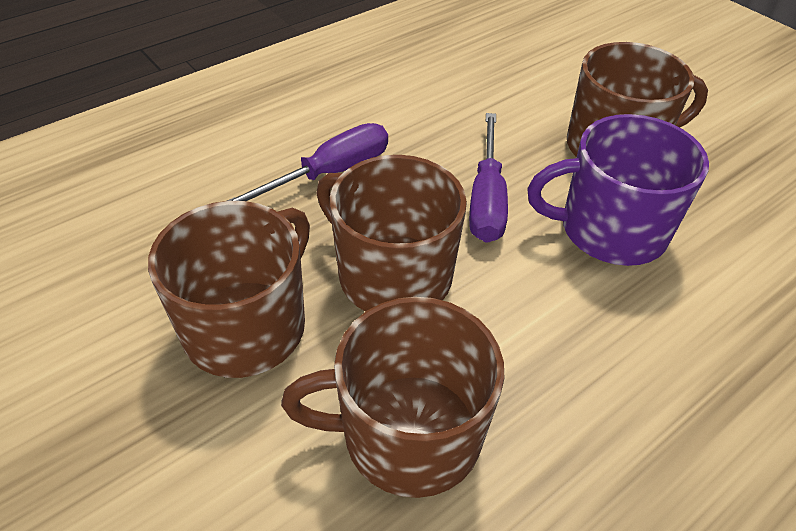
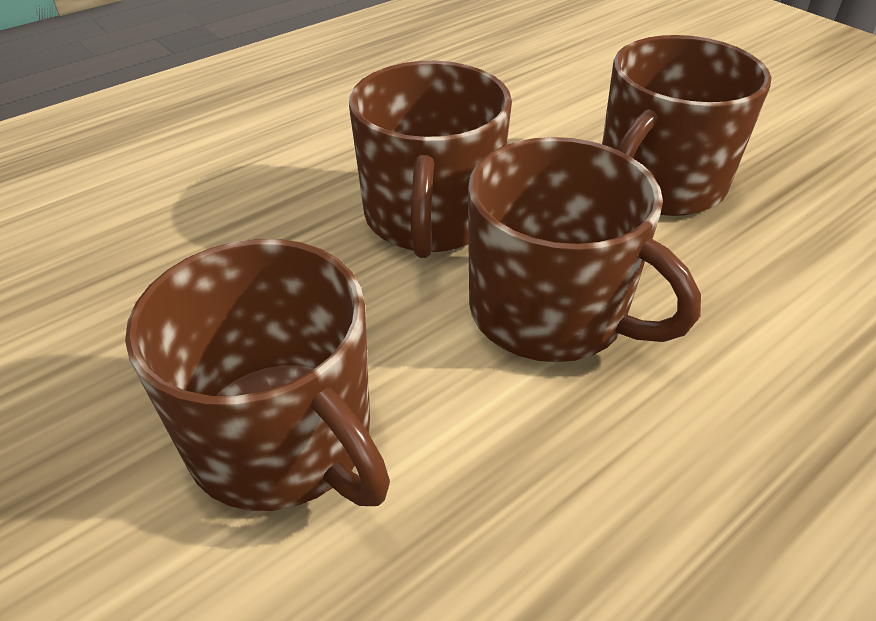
purple mug: [527,114,709,266] = 1 -> none = 0
purple screwdriver: [227,123,388,201] [469,113,508,243] = 2 -> none = 0

